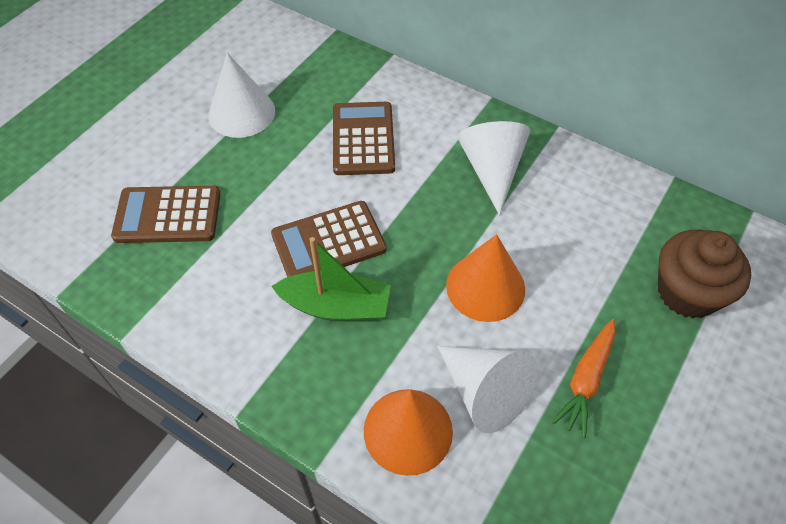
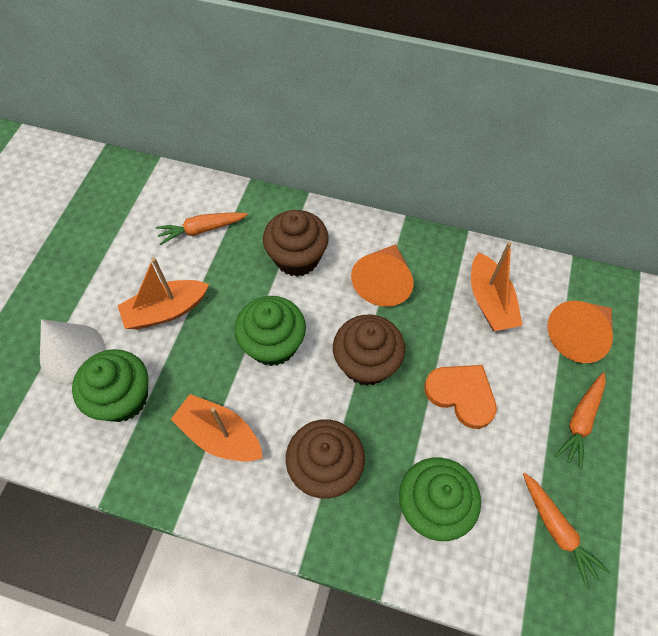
brown calculator: [111,186,220,243] [271,201,387,277] [333,102,395,175] = 3 -> none = 0
brown cupcake: [658,230,751,318] = 1 -> [263,210,329,276] [286,419,365,498] [333,315,405,386] = 3
green boat: [271,237,391,322] = 1 -> none = 0
green cupcake: none = 0 -> [72,349,148,422] [234,296,306,366] [399,458,481,541] = 3
orange boat: none = 0 -> [117,257,209,329] [171,394,263,462] [471,242,523,331] = 3
orange carrot: [552,319,615,438] = 1 -> [156,212,248,245] [523,473,610,588] [555,372,606,469] = 3
orange heart: none = 0 -> [424,365,497,429] = 1
white cone: [208,53,275,138] [437,346,538,433] [457,121,530,215] = 3 -> [40,319,105,383] = 1

